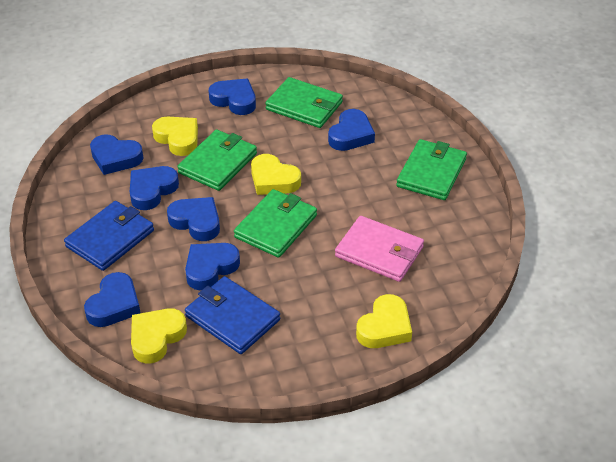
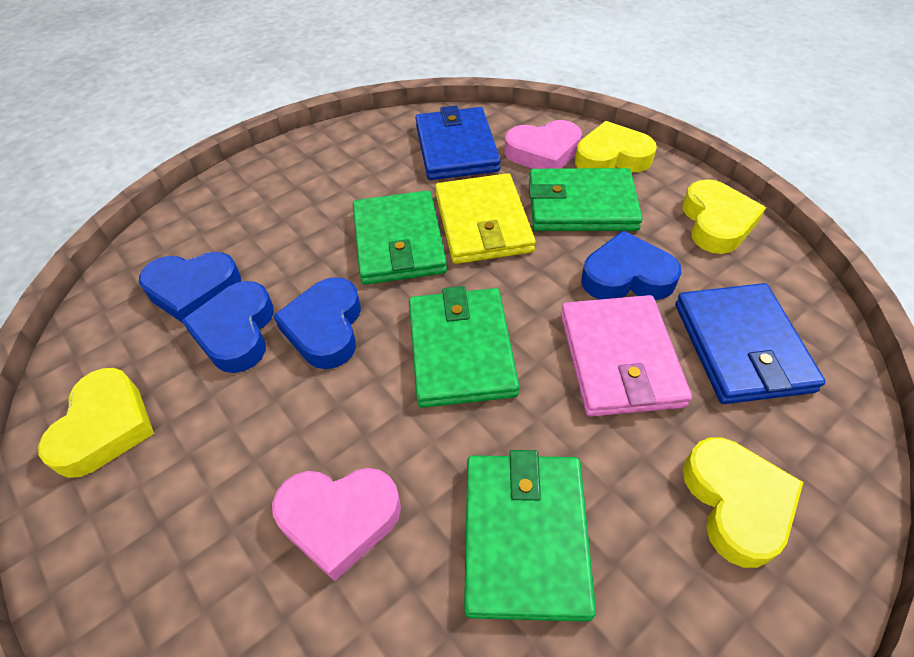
blue heart: [84,272,141,327] [90,134,144,175] [130,166,179,210] [167,197,220,241] [185,243,240,290] [209,79,256,115] [328,109,375,151] = 7 -> [139,252,241,323] [182,281,274,373] [273,277,361,369] [581,231,681,300] = 4
pink heart: none = 0 -> [272,468,401,581] [505,120,582,169] = 2
yellow wallet: none = 0 -> [435,173,536,264] = 1

